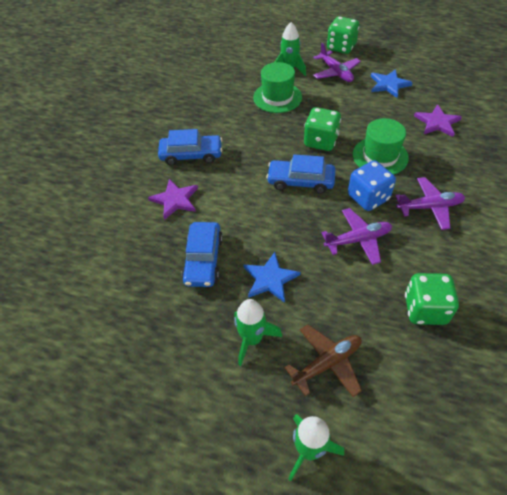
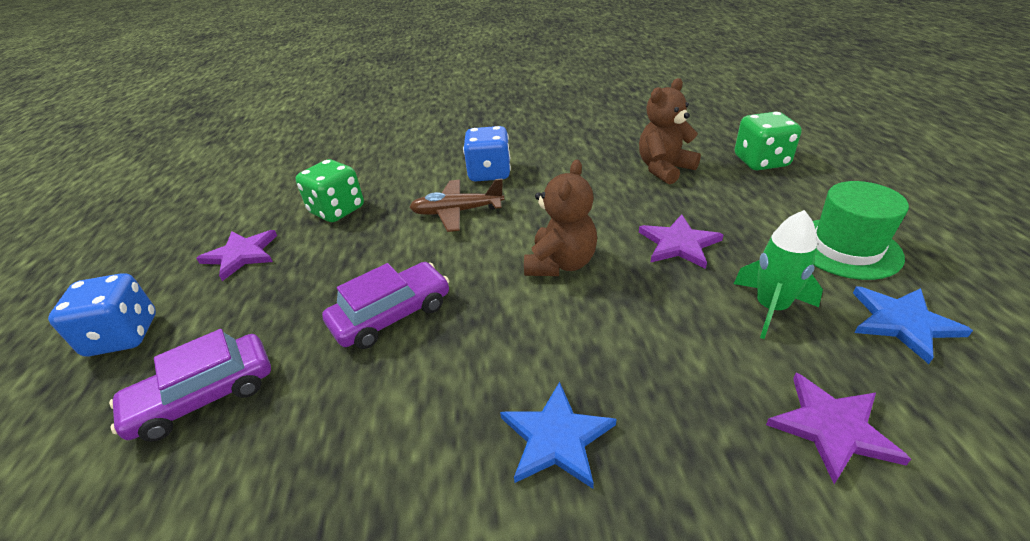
blue car: [158,129,222,166] [181,222,223,287] [266,154,336,194] = 3 -> none = 0
blue dice: [348,161,396,211] = 1 -> [48,273,156,356] [463,126,511,182] = 2
brown teddy bear: none = 0 -> [524,160,597,276] [639,78,701,185] = 2
green dice: [304,107,341,151] [327,16,359,54] [405,273,459,325] = 3 -> [296,159,364,222] [735,112,801,170] = 2
green hat: [253,62,302,113] [353,118,409,175] = 2 -> [813,181,909,280] = 1
green rocket: [234,299,282,366] [275,22,306,76] [289,414,344,481] = 3 -> [734,210,823,339] = 1
purple car: none = 0 -> [109,329,271,442] [322,262,449,349] = 2
purple plane: [313,43,361,82] [322,208,392,265] [395,177,465,230] = 3 -> none = 0
purple star: [148,179,198,220] [414,104,462,137] = 2 -> [196,230,277,281] [639,214,724,269] [766,373,911,484] = 3

